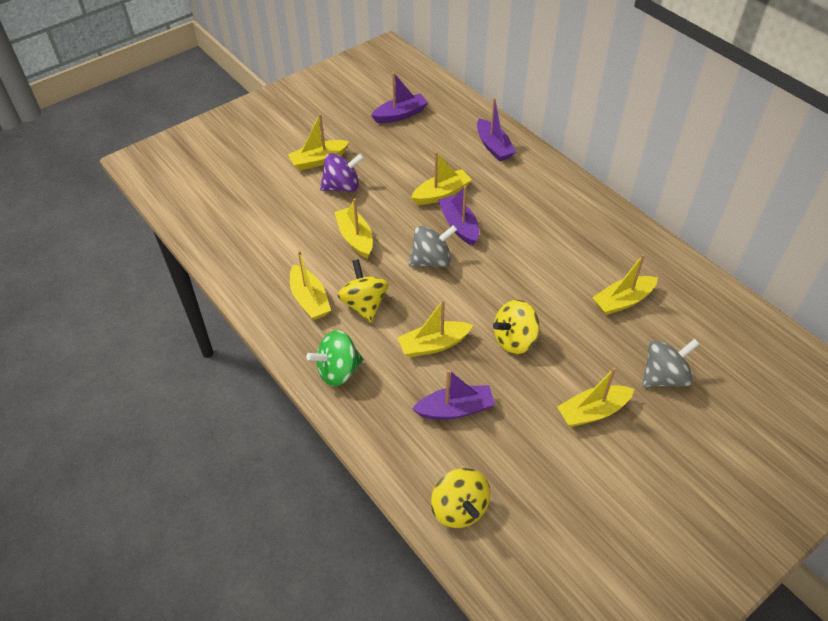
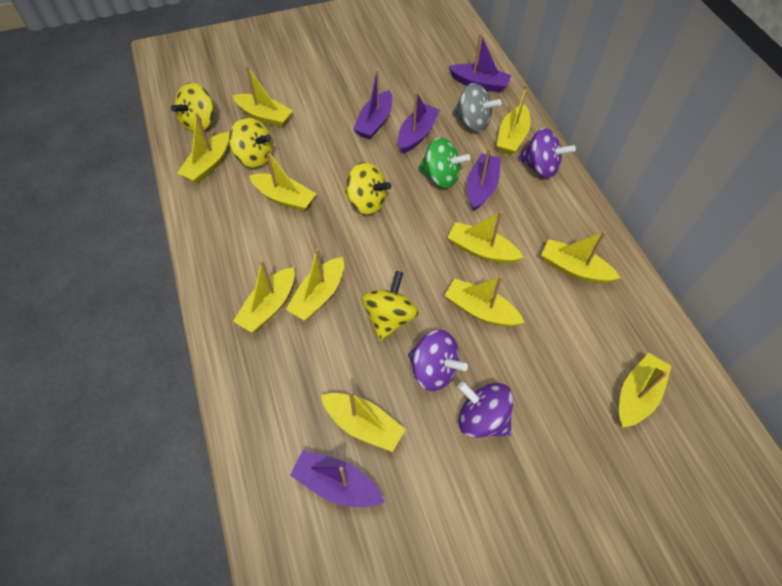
grey spinning top: [409,225,457,267] [642,339,699,387] = 2 -> [452,83,501,132] = 1
purple boat: [371,72,428,123] [412,370,495,420] [438,186,479,246] [477,98,516,161] = 4 -> [290,451,385,507] [353,69,392,139] [398,91,440,153] [448,33,511,93] [467,148,501,211] = 5
purple spinning top: [320,153,364,192] = 1 -> [408,330,468,391] [458,381,513,438] [518,128,576,178] = 3
yellow boat: [288,114,350,171] [290,250,331,320] [334,198,373,258] [397,299,473,357] [411,151,472,205] [557,367,634,427] [592,254,658,315] = 7 -> [177,113,229,183] [233,65,293,127] [233,260,295,333] [249,150,316,211] [286,249,344,321] [321,390,406,452] [444,276,525,327] [447,211,524,264] [497,85,531,155] [541,231,620,284] [619,353,672,427] = 11
yellow spinning top: [338,259,388,323] [431,468,490,528] [493,300,539,354] = 3 -> [171,83,215,132] [229,117,273,168] [345,162,391,215] [362,271,418,341] = 4

